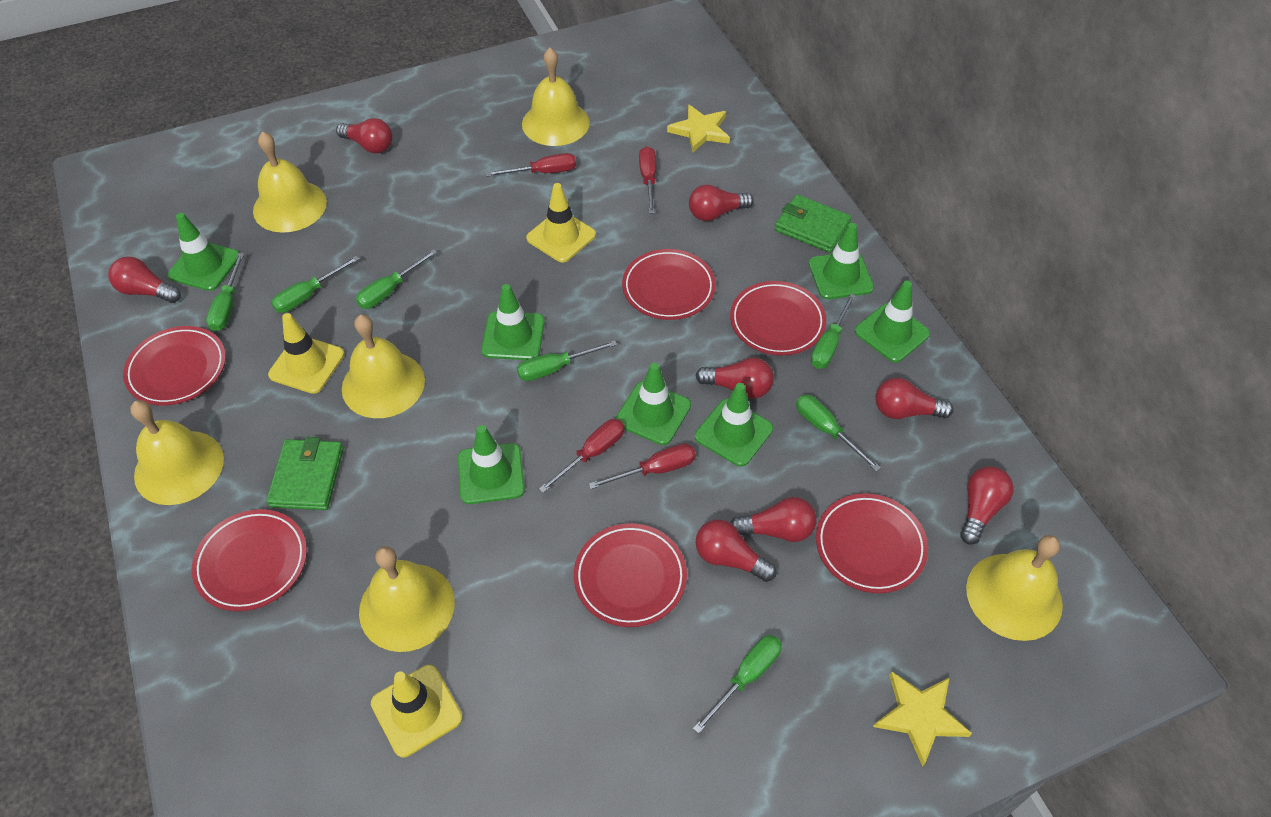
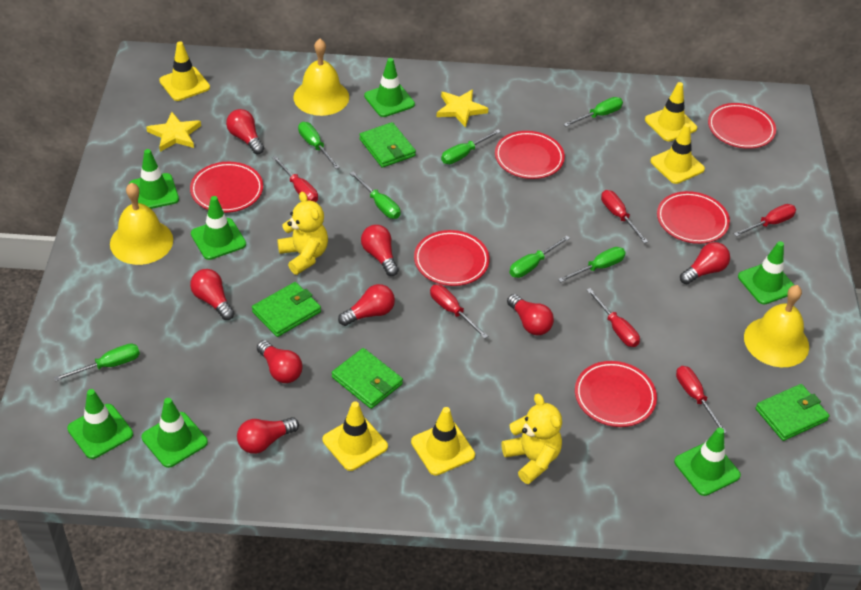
green wallet: [266,437,344,510] [775,194,852,253] = 2 -> [252,282,321,337] [332,348,403,409] [359,122,416,168] [755,384,830,441] = 4
red screwdriver: [486,153,576,177] [539,419,625,493] [589,444,696,489] [639,146,656,214] = 4 -> [272,156,318,202] [430,284,488,339] [587,288,640,347] [601,190,648,243] [676,366,727,434] [734,204,796,237] = 6
yellow bell: [130,400,224,505] [253,131,327,233] [342,315,425,418] [359,546,455,652] [522,48,590,146] [966,535,1063,641] = 6 -> [110,183,173,265] [293,39,349,116] [744,285,809,367] = 3
yellow teddy bear: none = 0 -> [277,192,328,275] [501,394,562,484] = 2
yellow traffic cone: [268,313,345,394] [371,665,463,757] [526,183,596,262] = 3 -> [159,41,210,101] [323,401,388,471] [411,407,475,476] [645,82,697,141] [650,123,705,184] = 5

